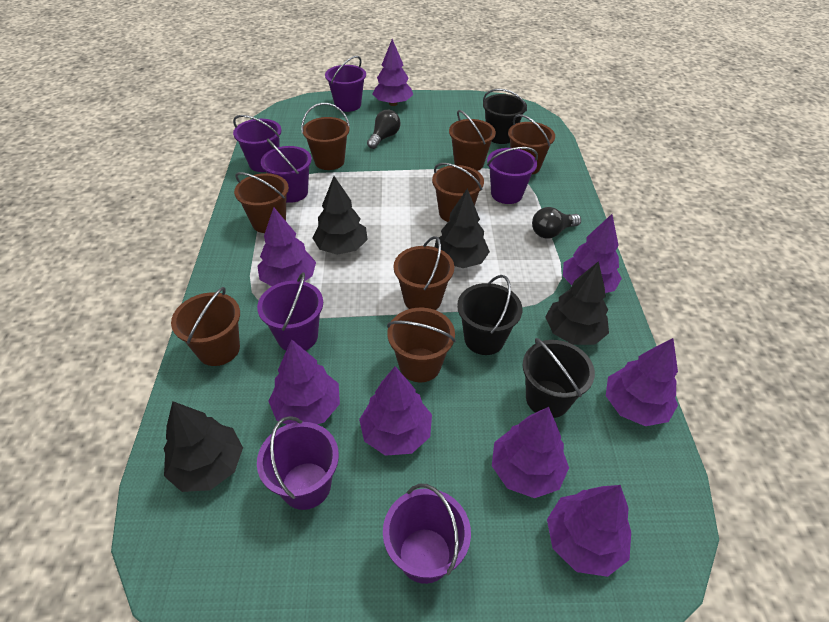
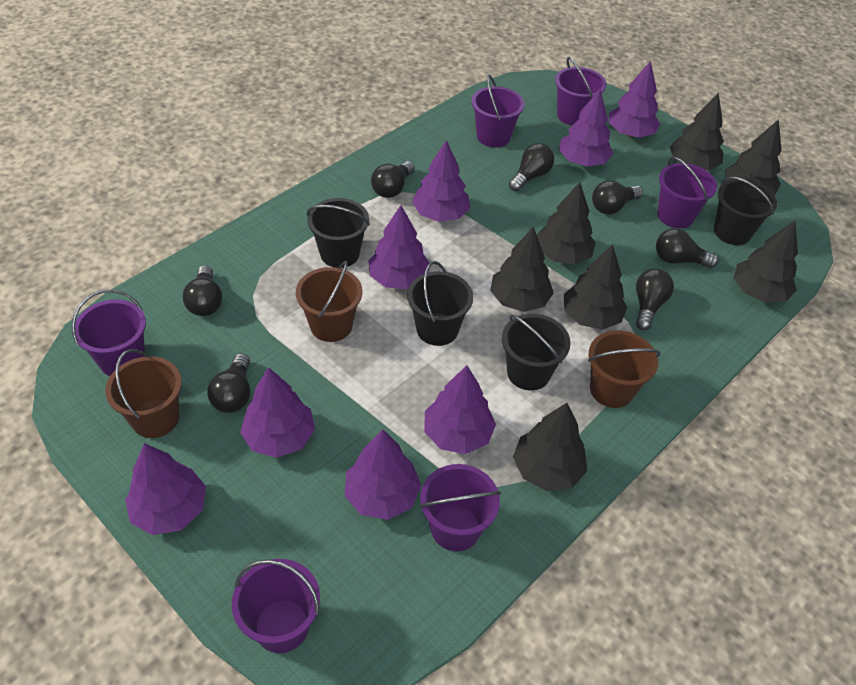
black bucket: [457,275,522,355] [483,89,527,144] [523,338,595,418] = 3 -> [307,198,370,268] [407,261,473,346] [502,314,571,390] [714,177,777,245] = 4
black light bulb: [367,110,401,149] [532,207,581,239] = 2 -> [183,265,222,316] [207,353,250,413] [371,161,415,198] [509,143,554,191] [592,180,643,214] [636,268,674,330] [656,228,719,268] = 7
black tree: [164,401,243,492] [313,176,368,255] [435,188,490,268] [545,261,609,345] = 4 -> [490,227,554,312] [513,403,587,491] [537,182,596,264] [564,244,627,330] [669,93,724,170] [725,119,781,195] [734,221,798,303] = 7
brown bucket: [171,287,240,366] [234,172,289,233] [301,103,350,170] [387,308,456,382] [394,236,454,310] [432,163,484,222] [449,110,496,171] [508,114,555,174] = 8 -> [105,349,182,438] [296,261,362,342] [588,330,660,408] = 3
purple bucket: [233,115,281,172] [257,272,323,351] [257,416,339,510] [261,138,312,203] [325,56,366,112] [383,484,471,584] [487,147,538,204] = 7 -> [72,289,146,376] [232,559,320,653] [419,464,501,551] [472,75,524,147] [555,57,606,126] [658,157,717,228] = 6

